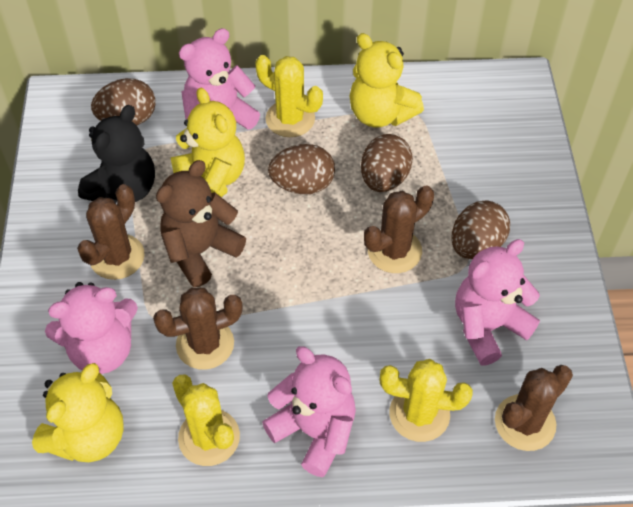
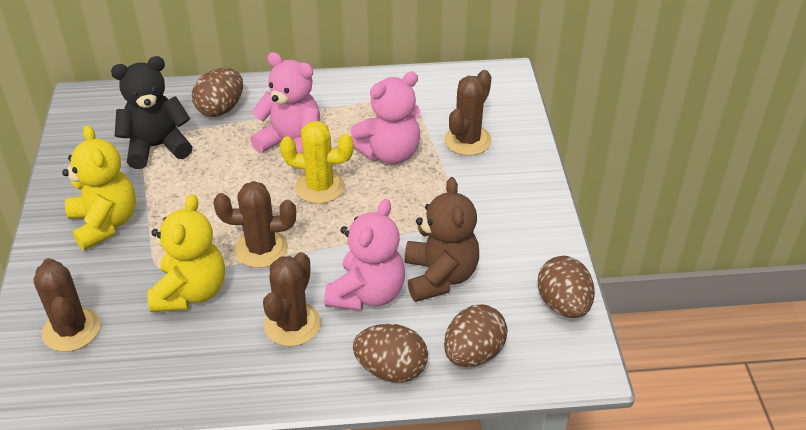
pink teddy bear: [45,282,138,374] [179,28,260,129] [262,346,356,477] [455,239,540,366] = 4 -> [251,52,320,154] [324,199,405,311] [351,71,421,164] = 3
yellow cactus: [172,375,240,466] [255,55,323,137] [379,359,473,442] = 3 -> [280,121,354,204] = 1
yellow teddy bear: [32,363,124,462] [170,88,245,197] [350,33,424,127] = 3 -> [62,125,136,250] [148,194,225,312] = 2

